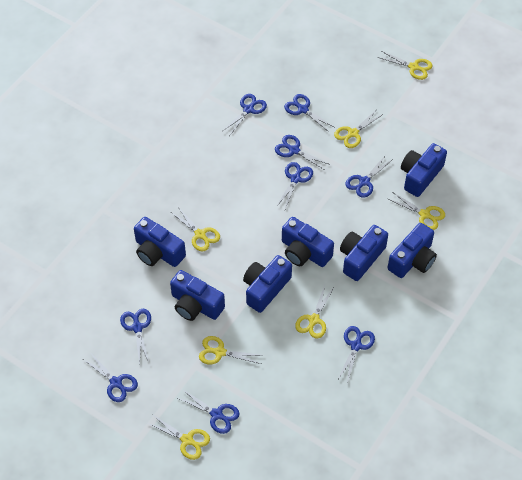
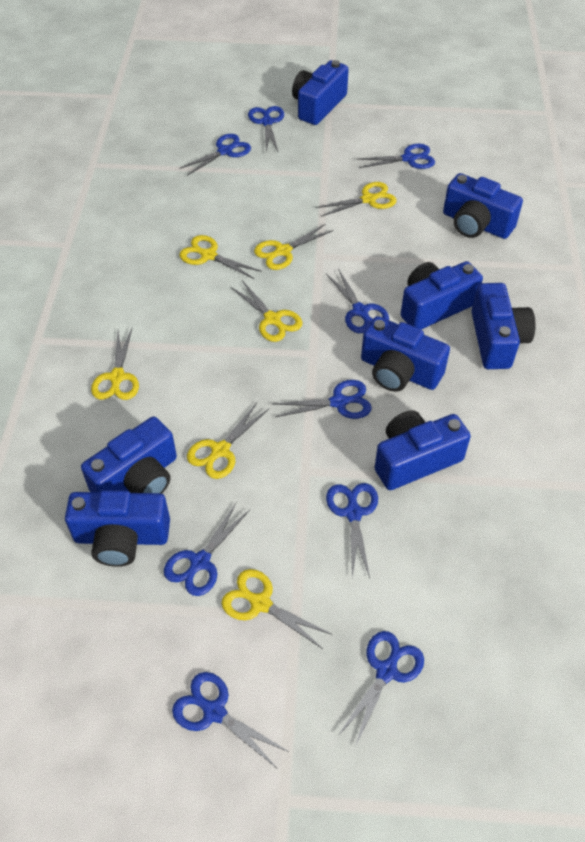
blue camera: [134,217,186,267] [170,270,225,321] [243,255,292,313] [282,217,334,267] [340,225,388,281] [387,223,437,278] [401,143,447,197] = 7 -> [65,490,170,567] [81,416,177,494] [292,60,349,125] [361,316,450,392] [375,410,471,490] [401,261,483,329] [443,173,523,239] [471,283,536,369] = 8

